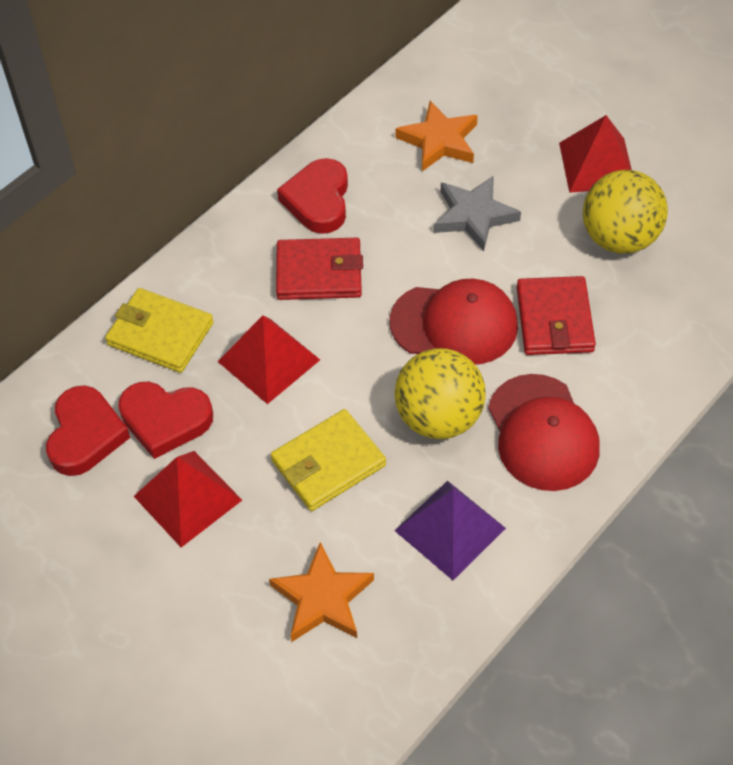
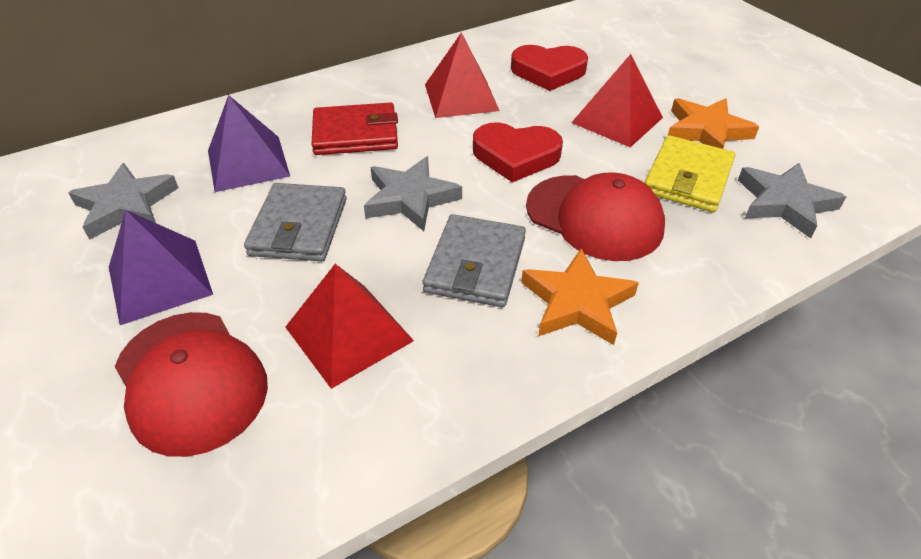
grey star: [434,175,521,251] = 1 -> [68,163,178,240] [364,157,462,231] [738,163,846,238] = 3
grey wallet: none = 0 -> [244,183,347,261] [423,214,526,307] = 2
purple pyramid: [395,481,506,580] = 1 -> [109,210,213,325] [208,95,290,192] = 2
red heart: [46,385,130,476] [118,382,213,459] [277,158,348,234] = 3 -> [473,122,563,182] [511,45,588,91] = 2
red wallet: [276,238,363,300] [517,276,596,355] = 2 -> [311,102,398,155] = 1
yellow ball: [394,348,486,439] [583,170,668,254] = 2 -> none = 0
yellow wallet: [105,288,214,373] [271,409,386,511] = 2 -> [645,135,735,212] = 1

